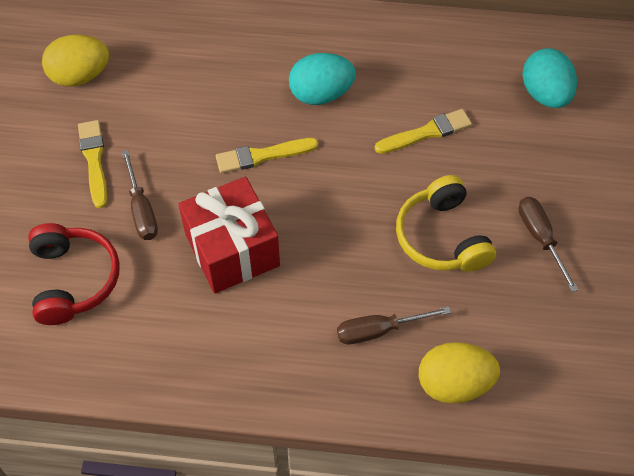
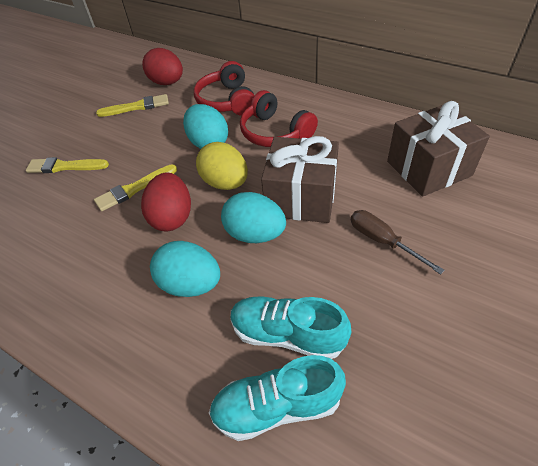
brown gift: none = 0 -> [261,136,339,223] [387,101,490,197] = 2
brown screwdriver: [122,150,158,240] [337,306,451,345] [518,197,578,292] = 3 -> [351,210,444,275] = 1
red egg: none = 0 -> [141,173,191,231] [142,48,183,85] = 2
red gift: [178,177,280,293] = 1 -> none = 0
red headphones: [28,223,120,325] = 1 -> [194,61,255,116] [240,90,318,147] = 2
turquoise egg: [289,53,356,105] [522,48,577,108] = 2 -> [150,241,220,297] [183,104,228,149] [221,192,286,243] = 3
turquoise shoe: none = 0 -> [209,355,346,441] [230,296,351,359] = 2
yellow egg: [42,34,109,87] [419,342,500,404] = 2 -> [196,142,248,190] = 1
yellow headphones: [396,175,496,272] = 1 -> none = 0

